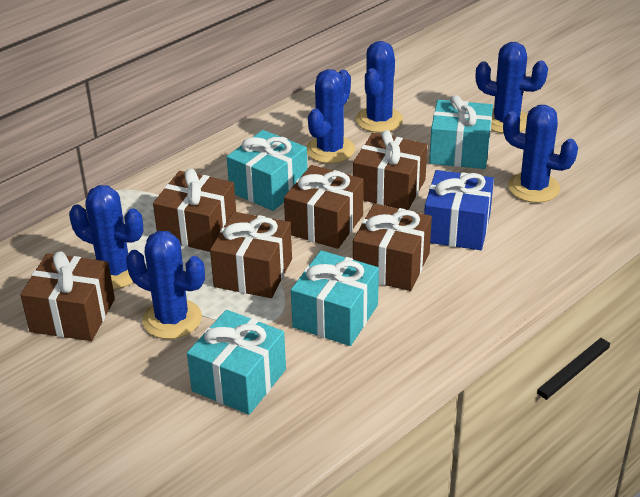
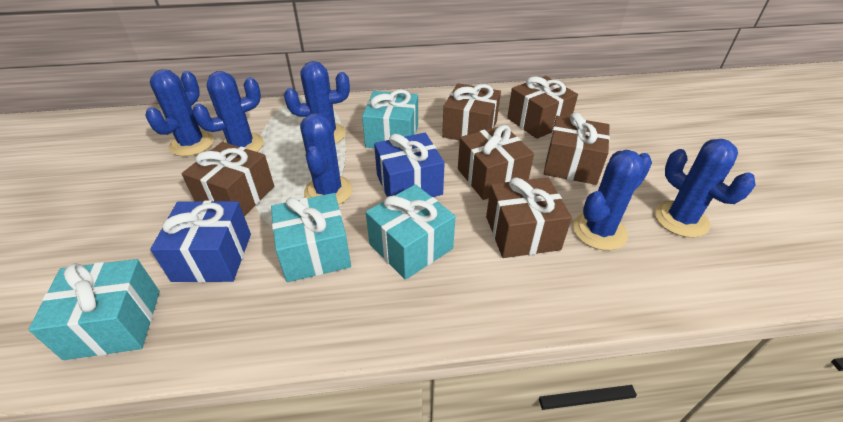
blue gift: [424,170,494,250] = 1 -> [150,200,251,282] [374,133,445,197] = 2

